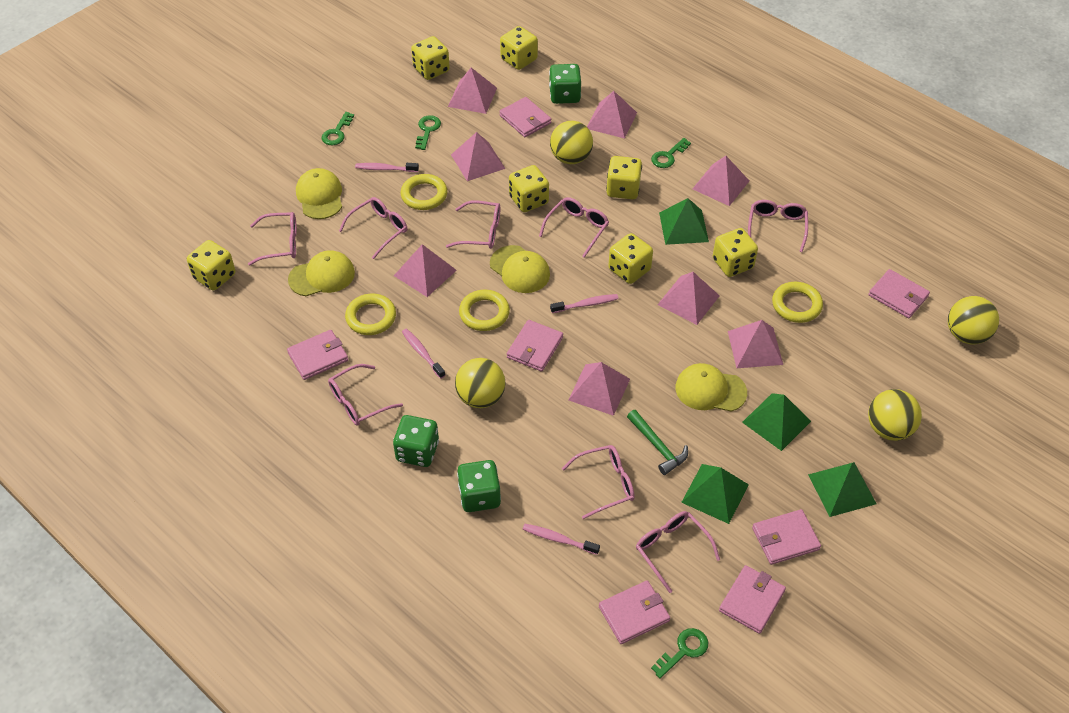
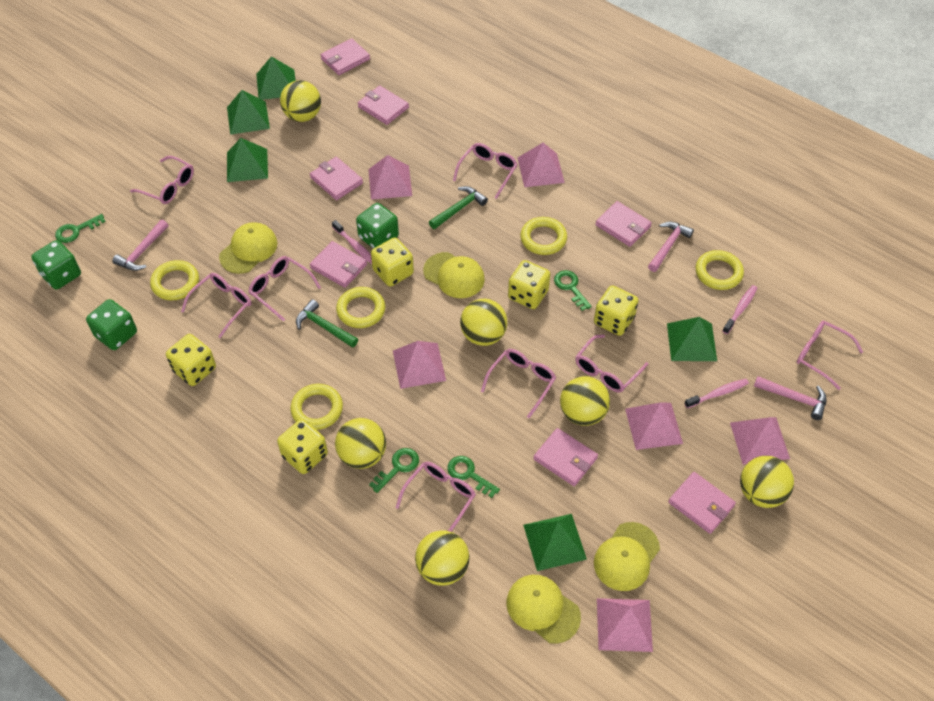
green hammer: [627,410,688,475] = 1 -> [296,299,358,348] [429,186,488,229] = 2
green pyramid: [659,198,709,245] [681,464,749,524] [742,393,811,451] [808,462,877,517] = 4 -> [227,90,270,135] [227,138,268,182] [256,56,296,100] [523,514,587,571] [667,317,717,361] = 5
pink hammer: none = 0 -> [112,220,168,271] [648,222,694,272] [754,376,827,420] = 3
pink pyramid: [394,244,457,297] [448,68,497,114] [451,132,506,181] [569,362,630,416] [587,91,637,138] [657,272,720,325] [692,156,749,206] [728,320,783,368] = 8 -> [368,155,412,200] [393,341,446,389] [517,143,565,187] [597,598,653,652] [625,402,683,450] [730,417,790,465] = 6
pink toothbrush: [355,163,419,172] [402,328,445,379] [523,524,600,555] [550,294,619,313] = 4 -> [332,220,372,264] [684,379,749,408] [722,285,757,334] = 3
yellow ball: [455,358,505,408] [550,121,593,164] [868,389,922,441] [948,296,999,344] = 4 -> [280,80,321,122] [335,418,386,469] [415,530,469,586] [460,299,507,346] [560,376,610,426] [740,456,794,508] = 6
yellow dice: [187,240,236,290] [411,36,450,80] [500,26,538,70] [509,165,549,212] [606,156,642,199] [608,233,653,284] [713,228,758,277] = 7 -> [166,334,216,386] [277,419,328,474] [371,237,414,287] [508,260,550,309] [594,285,639,336] = 5
yellow ring: [345,294,396,335] [400,174,448,210] [459,290,510,331] [772,282,823,323] = 4 -> [150,260,199,301] [291,384,343,430] [336,287,385,328] [520,217,567,255] [696,250,744,290] = 5

